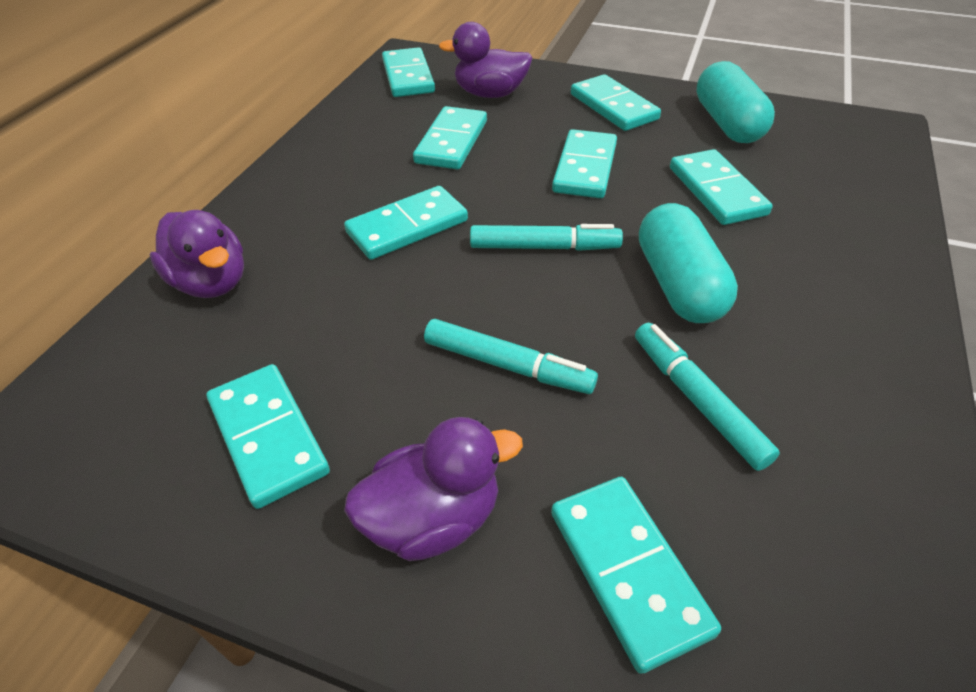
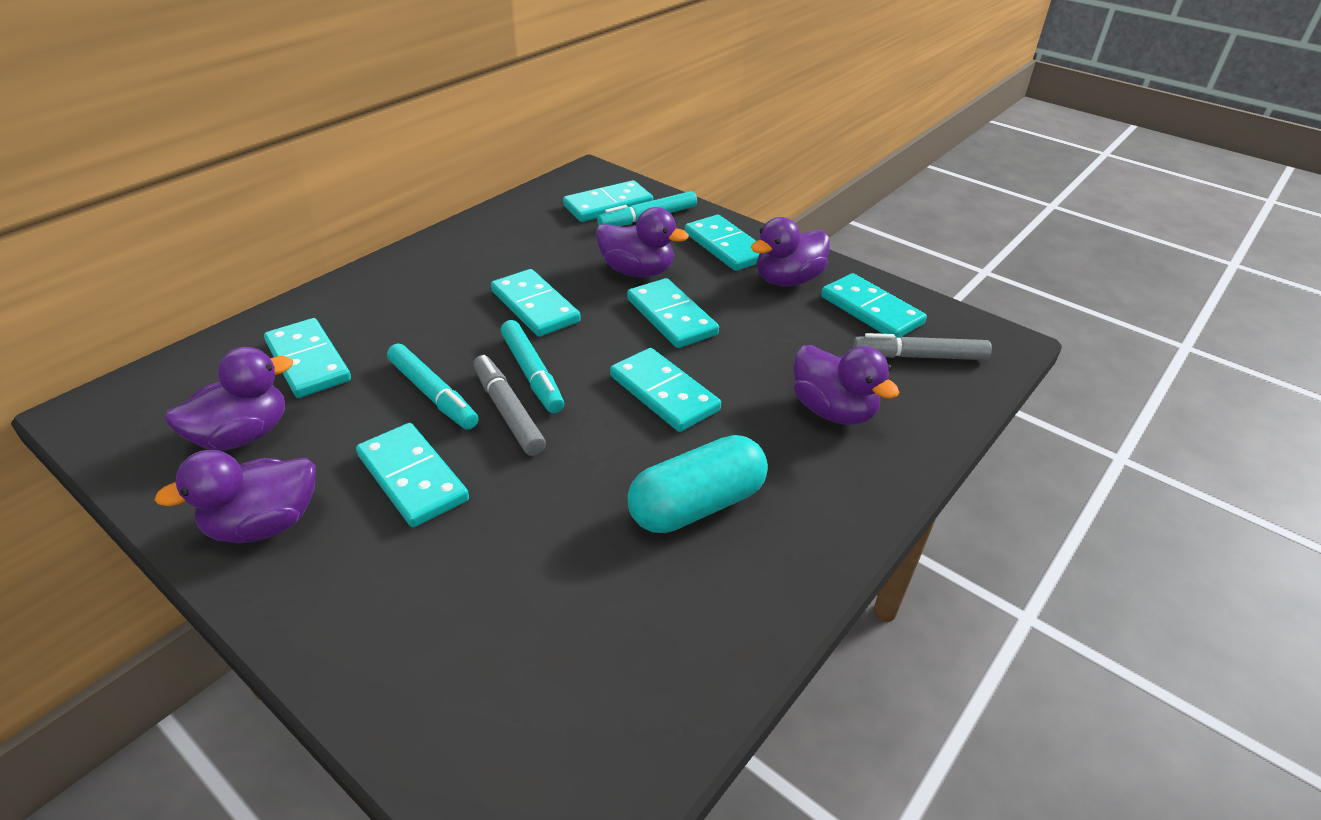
grey marker: none = 0 -> [473,355,546,456] [853,333,992,360] = 2
purple duck: [150,210,244,298] [344,417,523,561] [439,22,532,98] = 3 -> [155,450,315,543] [165,347,293,451] [596,207,689,277] [751,217,830,286] [794,345,900,425] = 5
turquoise capsule: [639,203,738,323] [696,61,775,143] = 2 -> [627,435,768,533] = 1

